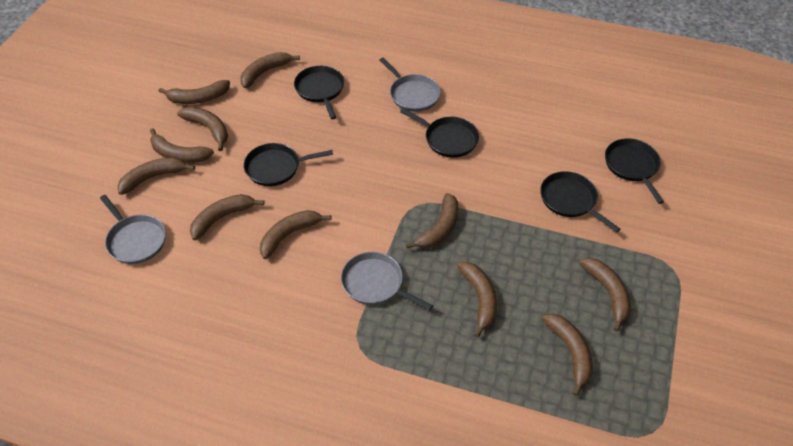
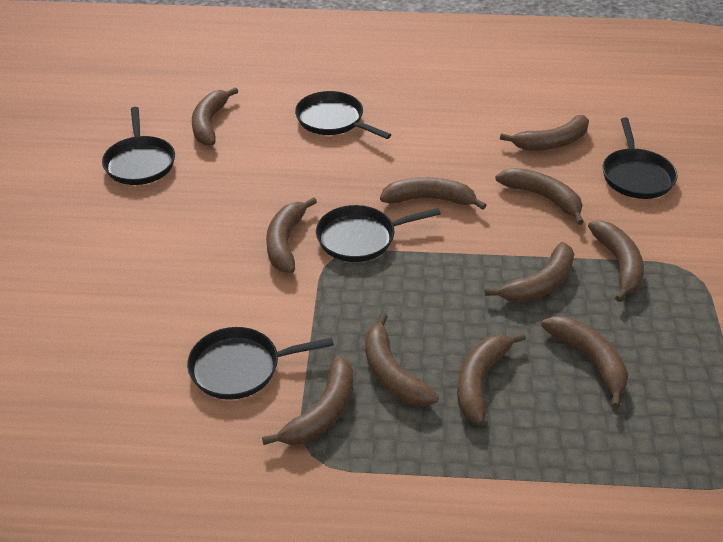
grey pan: [100,195,166,264] [341,252,433,311] [380,57,441,112] = 3 -> none = 0

